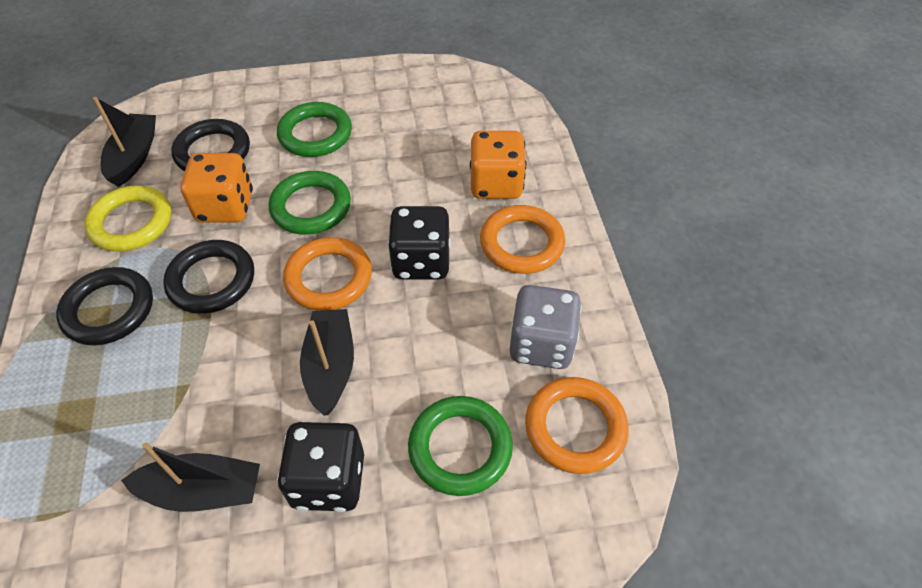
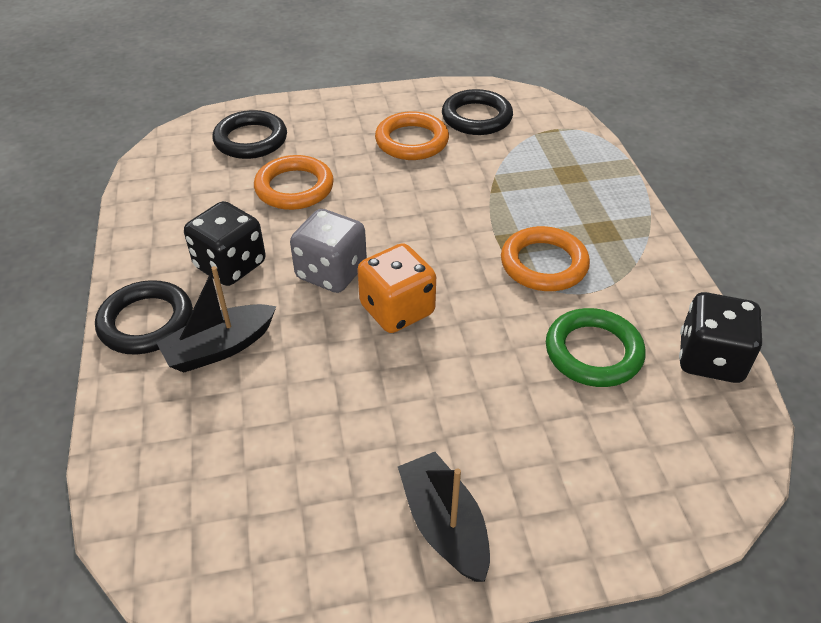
black boat: [93,97,156,187] [121,442,260,512] [300,309,354,416] = 3 -> [157,266,276,372] [398,452,490,582] = 2
green ring: [269,171,351,235] [277,102,352,157] [408,396,513,496] = 3 -> [546,308,645,387] = 1
orange dice: [180,153,253,222] [470,131,526,199] = 2 -> [357,243,436,333] = 1
yellow ring: [84,186,172,252] = 1 -> none = 0

